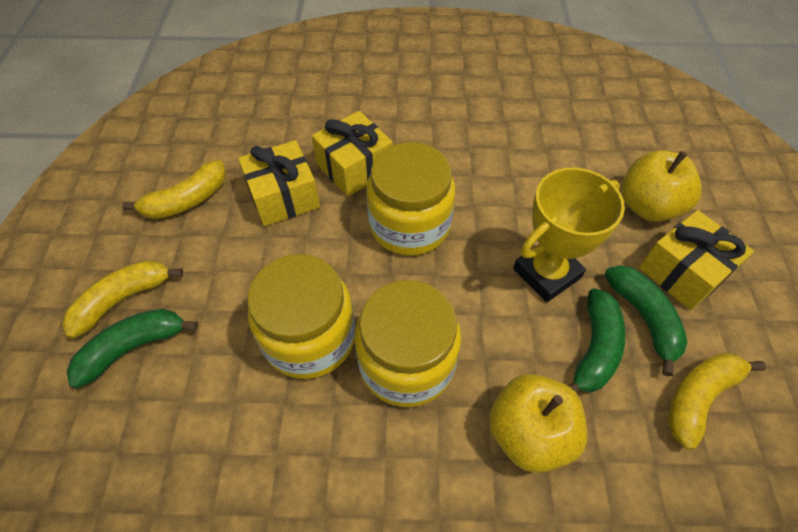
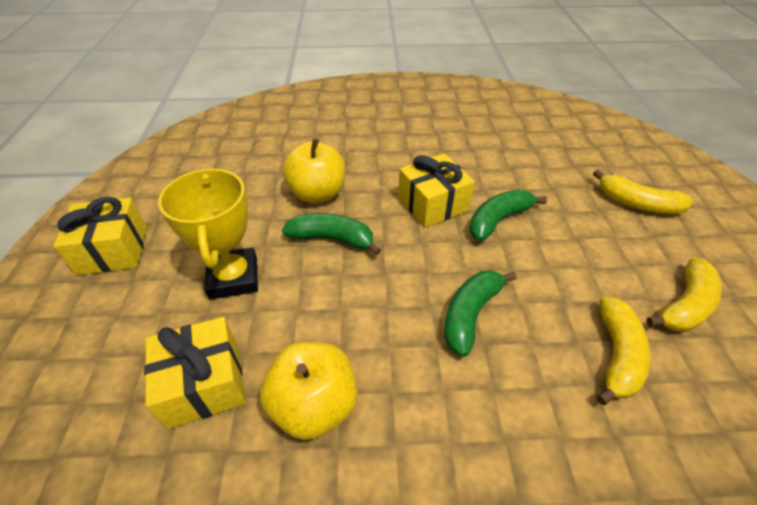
yellow jar: [247,254,355,379] [355,280,461,407] [366,142,455,256] = 3 -> none = 0

